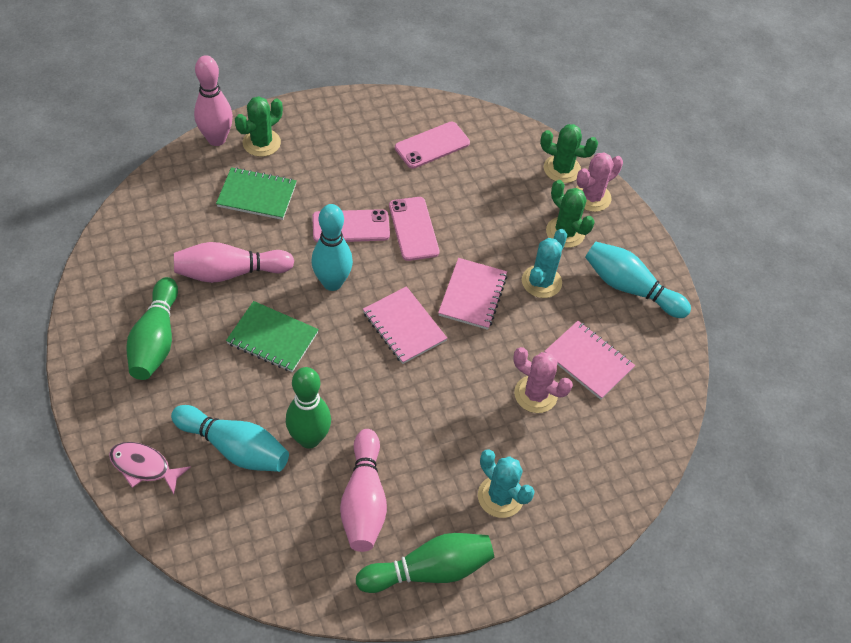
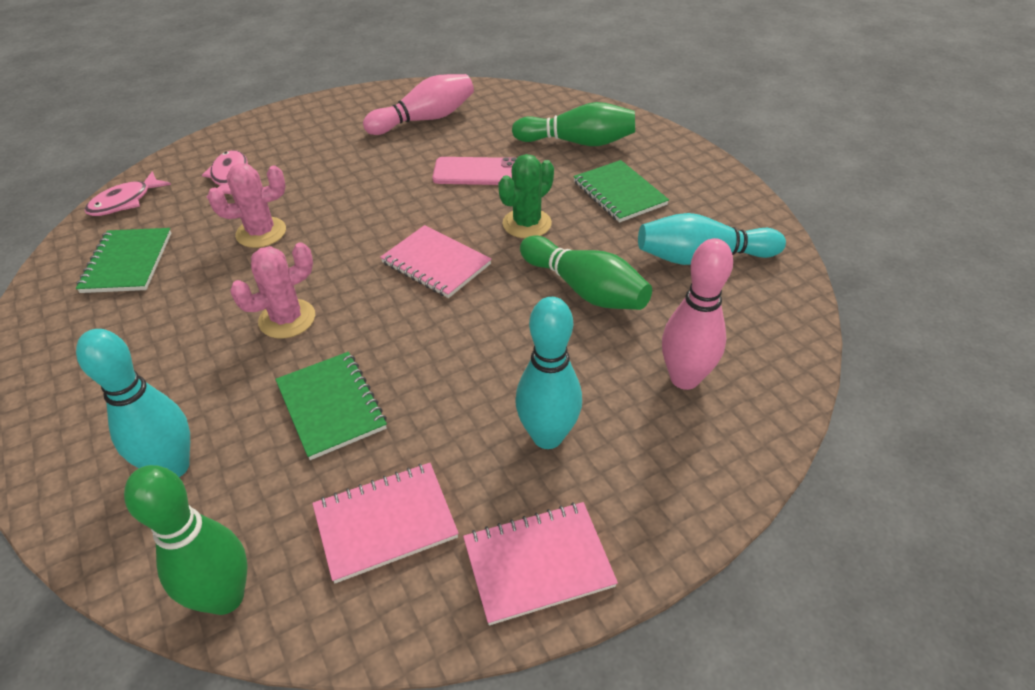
green cactus: [235,96,283,157] [540,124,598,183] [546,180,595,248] = 3 -> [498,154,554,238] = 1
green notebook: [216,167,297,220] [226,301,319,372] = 2 -> [76,228,171,293] [275,352,387,460] [573,160,669,223] = 3
pink bowling pin: [174,242,294,283] [194,55,233,146] [340,429,387,552] = 3 -> [363,74,474,135] [662,238,733,390] = 2
pink fish: [109,442,191,494] = 1 -> [84,171,171,216] [202,150,248,199] = 2
pink phone: [312,209,390,242] [389,197,439,261] [395,122,470,169] = 3 -> [432,157,517,185] = 1
turquoise cactus: [478,449,535,518] [522,229,567,298] = 2 -> none = 0

